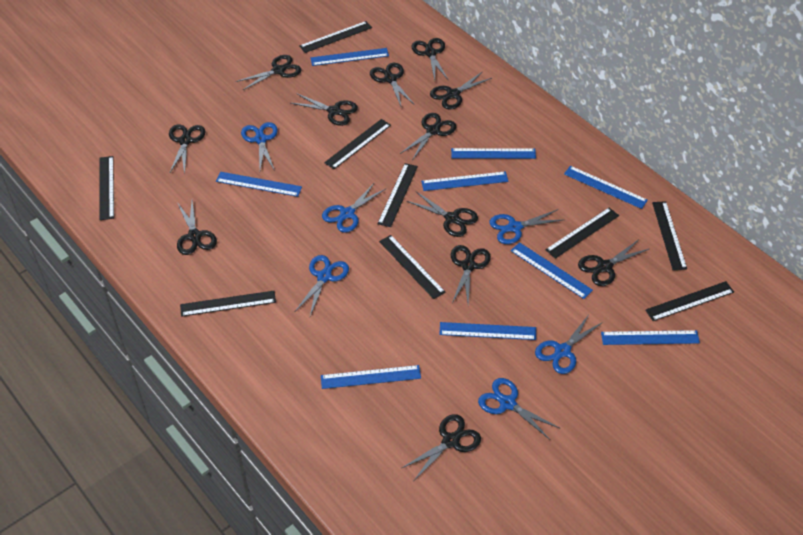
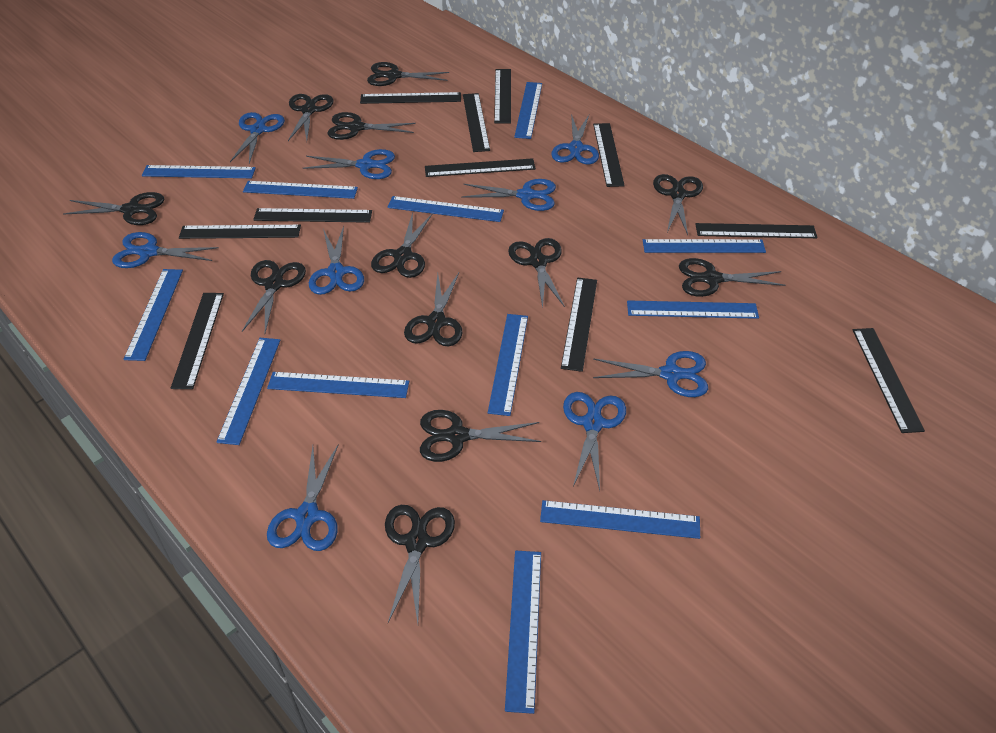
black ruler: [99,156,114,220] [180,291,276,317] [300,21,372,53] [324,119,391,169] [377,163,418,227] [379,235,445,299] [545,208,619,259] [645,281,734,321] [652,201,687,270] = 9 -> [171,293,224,389] [179,225,301,239] [253,208,372,223] [360,92,461,104] [425,158,536,177] [463,93,490,152] [494,69,511,124] [561,278,597,372] [593,123,625,187] [695,223,818,238] [853,328,925,433] = 11
blue ruler: [216,172,302,197] [310,48,389,66] [321,365,421,389] [421,171,509,191] [439,322,536,340] [451,148,536,159] [511,242,593,299] [564,166,648,209] [601,330,700,345] = 9 -> [124,269,183,361] [142,165,256,178] [216,338,281,445] [243,181,358,199] [267,372,409,398] [388,196,504,222] [488,314,528,416] [505,551,541,714] [514,82,542,139] [540,500,700,539] [627,300,759,319] [643,239,766,253] = 12
blue scissors: [241,122,278,171] [295,255,349,316] [322,182,385,233] [478,378,560,440] [489,209,563,244] [535,313,603,374] = 6 -> [112,232,219,268] [230,112,285,163] [267,445,338,551] [302,149,395,179] [309,226,364,295] [461,179,556,211] [551,114,599,164] [563,392,626,490] [593,351,708,397] = 9

